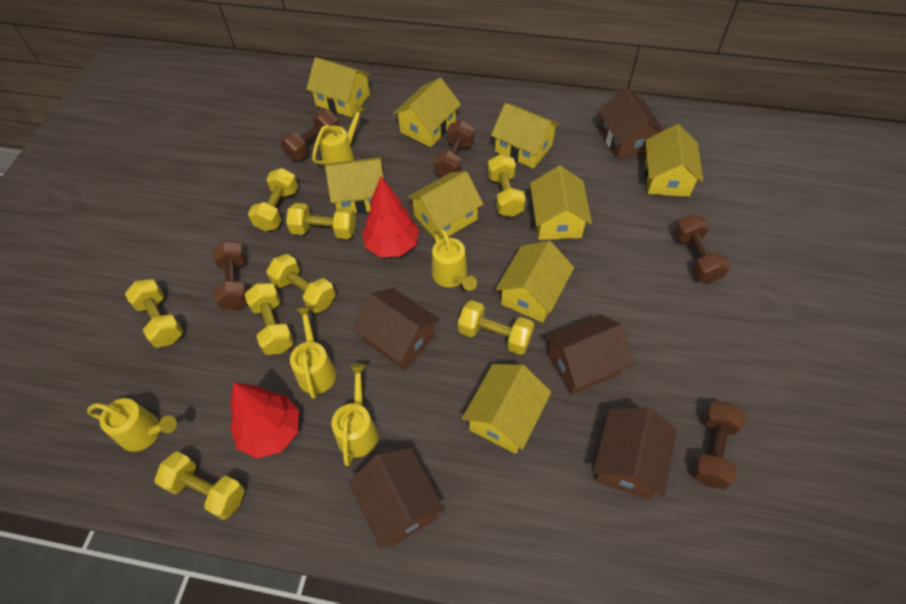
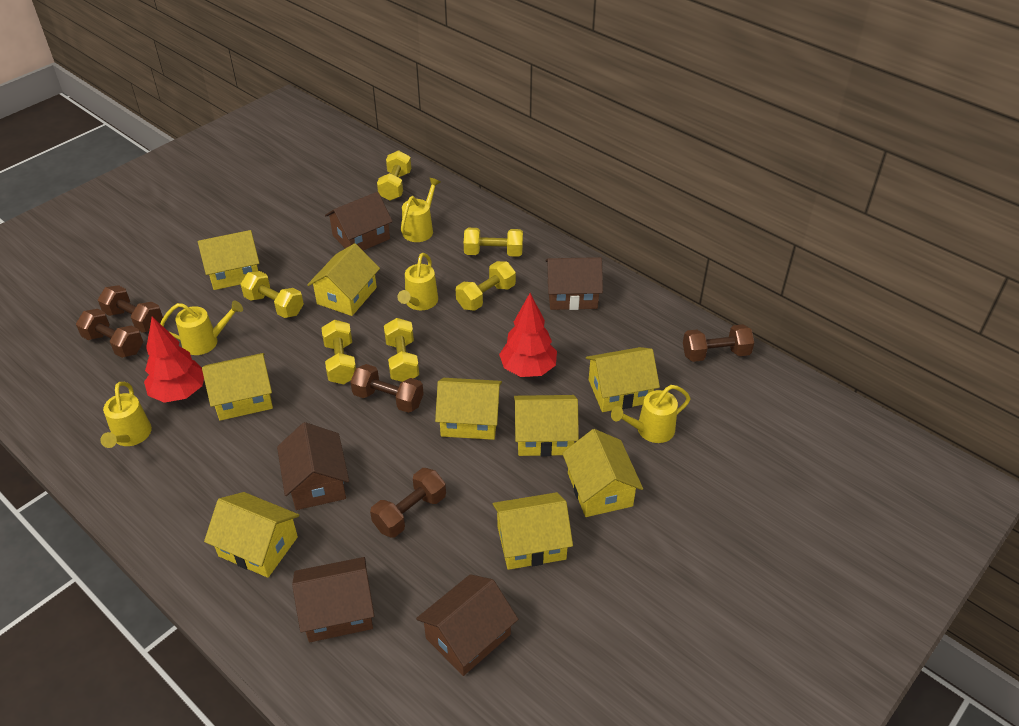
yellow dumbbell: [125,279,183,348] [154,451,245,520] [244,283,294,355] [248,168,298,231] [266,254,336,313] [286,203,356,239] [458,300,534,355] [487,154,526,217] = 8 -> [241,271,304,318] [322,320,356,384] [377,150,411,201] [384,318,419,382] [456,261,516,311] [464,228,523,257] = 6

